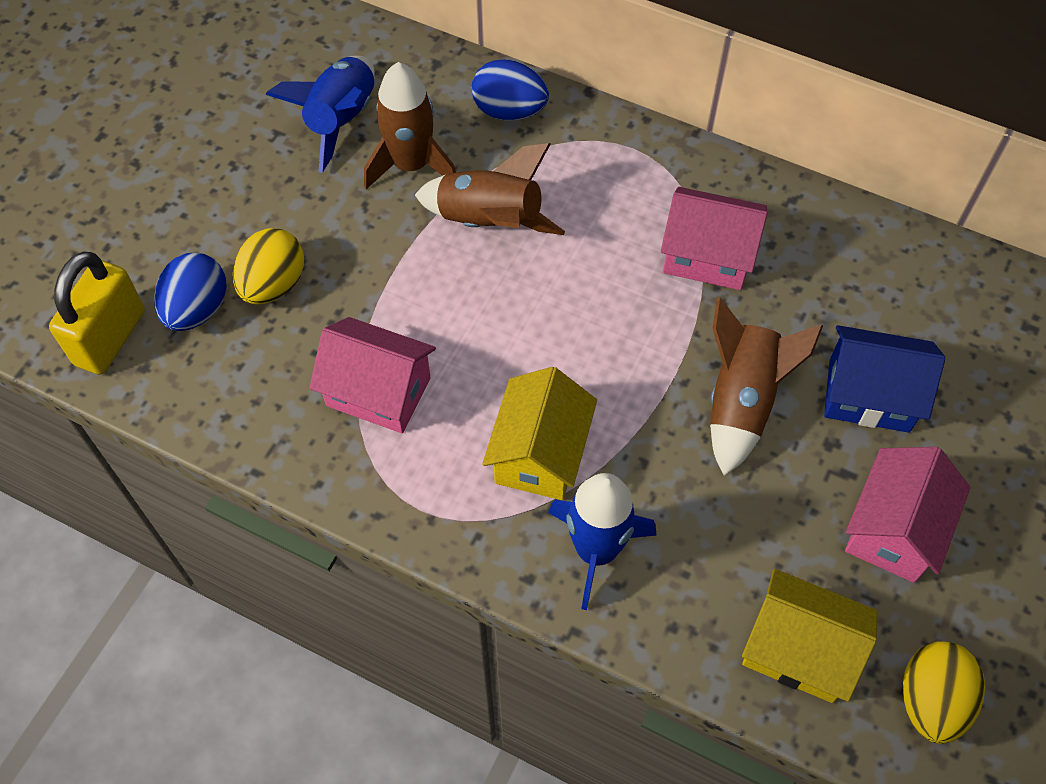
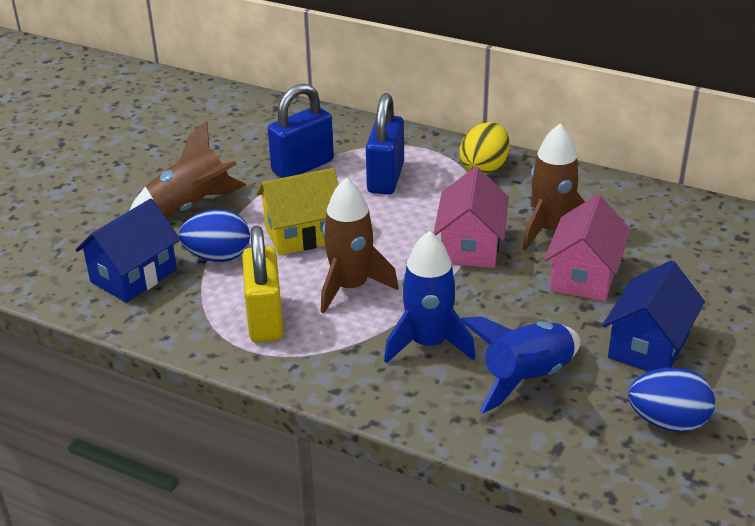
blue house: [824,325,945,433] = 1 -> [75,199,180,303] [603,260,705,372] = 2
blue padlock: none = 0 -> [268,83,334,178] [366,93,404,195] = 2
pink house: [309,317,436,433] [661,187,767,290] [845,447,971,583] = 3 -> [433,167,509,268] [544,195,631,302] = 2
yellow egg: [233,228,304,305] [903,641,985,744] = 2 -> [459,122,510,174] = 1
yellow house: [482,367,597,500] [742,569,878,703] = 2 -> [257,168,339,255] = 1

